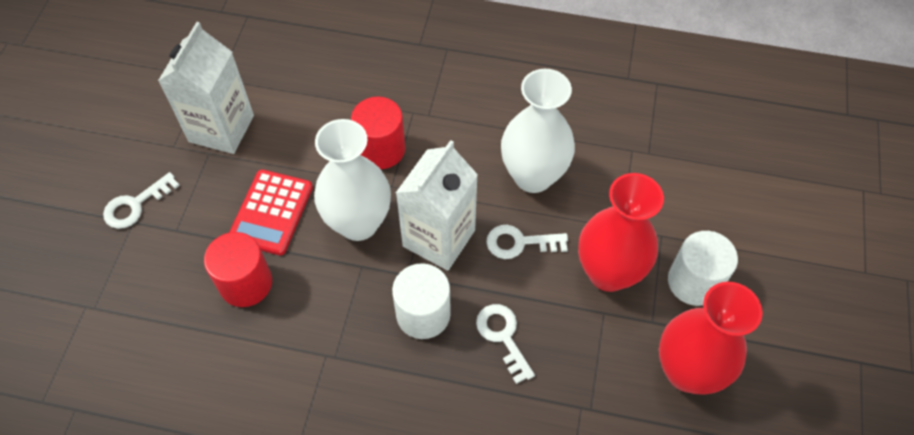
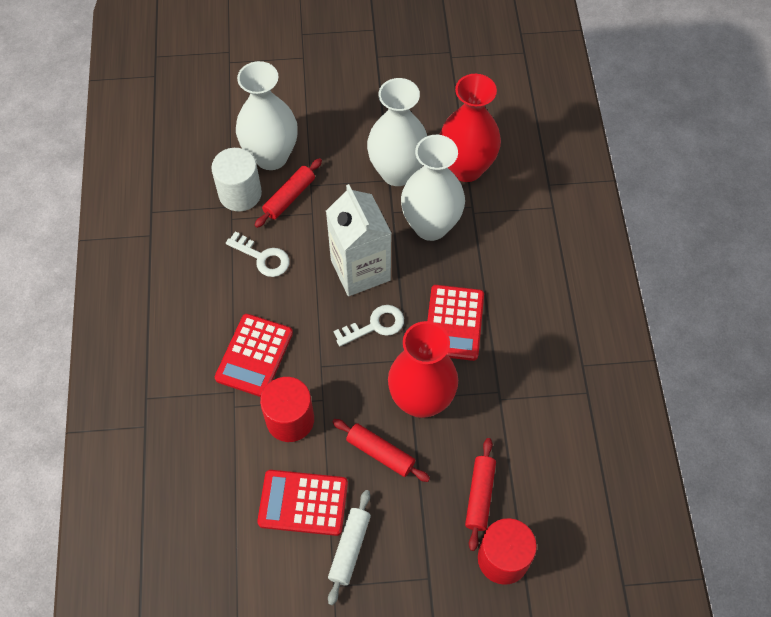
red calculator: [229,169,313,255] = 1 -> [215,314,293,397] [257,470,348,536] [427,285,484,361] = 3
red rolling pin: none = 0 -> [255,158,322,228] [332,419,430,482] [465,438,496,551] = 3
white carton: [158,22,254,154] [396,140,478,271] = 2 -> [326,184,391,296] = 1
white cylinder: [392,263,451,339] [668,231,738,306] = 2 -> [211,148,262,211] = 1
white key: [103,172,180,229] [476,304,535,384] [486,225,568,259] = 3 -> [226,231,290,277] [334,305,404,346] = 2
white rolling pin: none = 0 -> [328,490,371,605] = 1
white vase: [314,119,391,241] [501,69,575,193] = 2 -> [236,61,298,170] [367,78,427,186] [401,135,465,241] = 3

